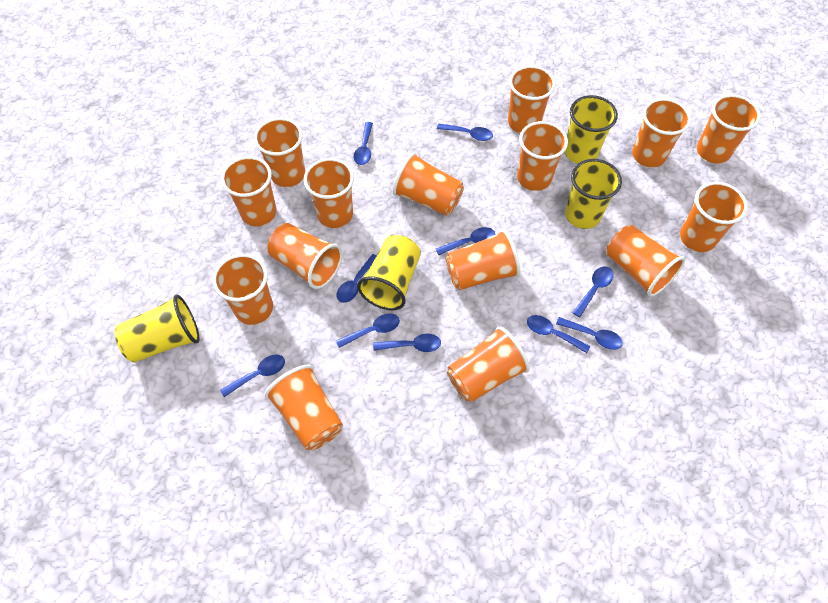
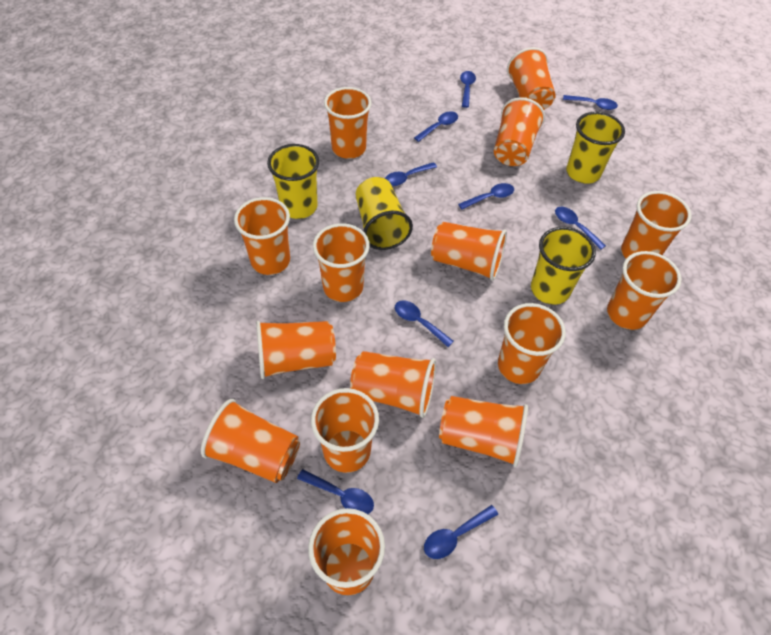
blue spoon: [220,355,285,397] [336,313,400,348] [337,254,377,303] [354,122,373,165] [373,333,441,352] [436,227,495,255] [437,123,493,141] [527,315,590,353] [556,317,623,350] [572,267,614,317] = 10 -> [297,469,374,514] [385,162,437,186] [395,300,454,347] [414,111,458,142] [424,505,498,559] [458,183,514,210] [460,71,476,108] [555,207,606,250] [563,95,618,110] = 9

